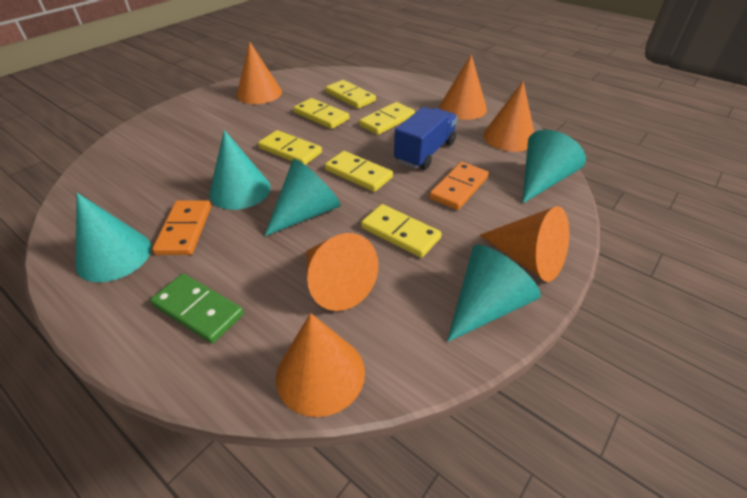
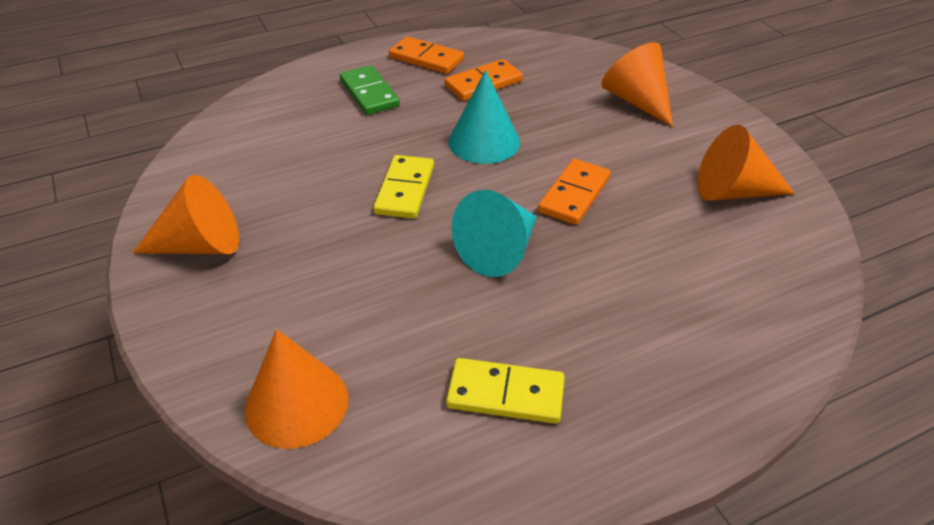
blue truck: [394,107,458,170] = 1 -> none = 0
orange cone: [237,41,282,104] [276,313,365,417] [306,233,379,311] [439,54,487,120] [480,206,569,282] [483,81,534,152] = 6 -> [133,175,239,254] [245,329,349,449] [601,42,673,127] [697,125,795,201] = 4
orange domino: [152,200,211,255] [429,162,489,210] = 2 -> [389,36,464,74] [445,59,523,101] [538,159,611,225] = 3
turquoise cone: [75,193,151,282] [209,130,271,210] [265,159,341,236] [447,245,541,342] [522,130,586,203] = 5 -> [448,70,520,164] [451,190,537,277] = 2
yellow domino: [258,130,322,165] [293,98,349,129] [325,80,376,109] [325,151,393,192] [359,102,415,135] [361,204,442,258] = 6 -> [373,155,434,219] [446,358,565,424] = 2

